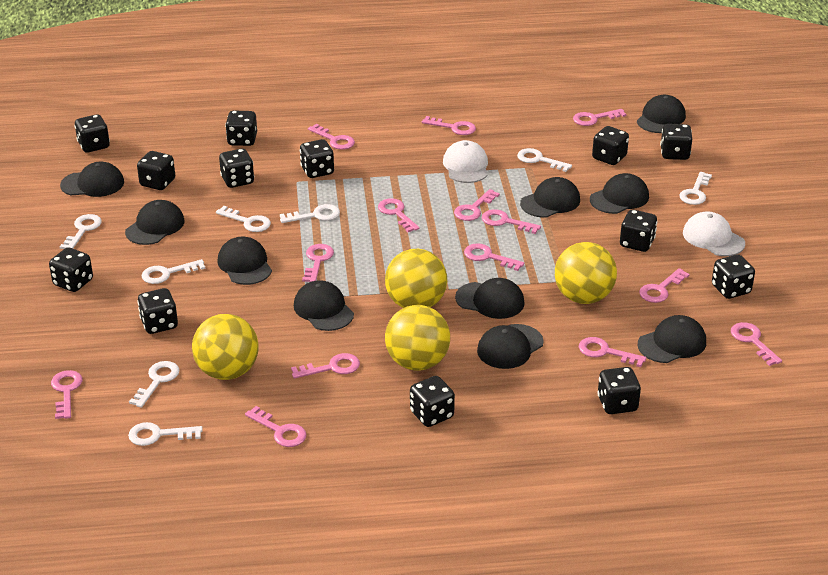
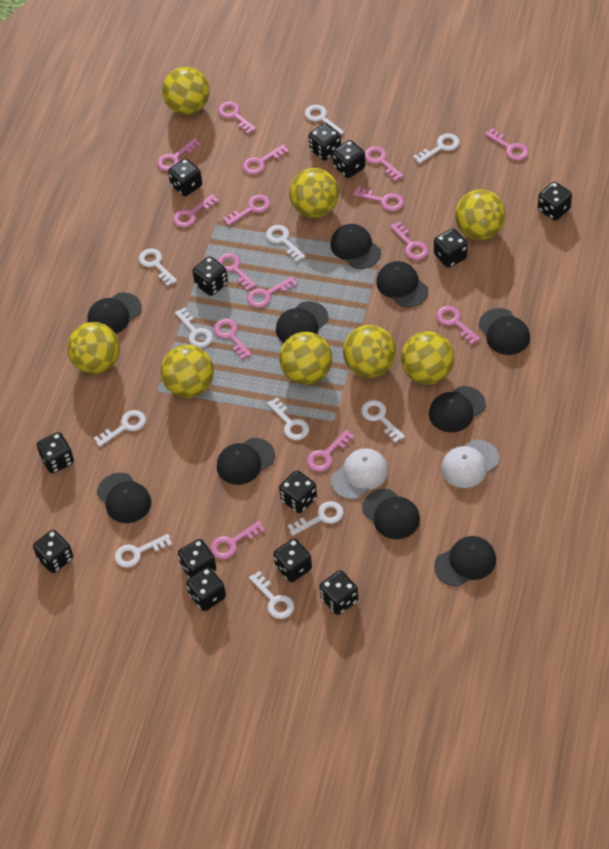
pink key: [51,370,83,419] [245,406,307,447] [291,353,360,379] [302,244,334,282] [308,124,355,150] [378,198,419,232] [422,116,476,135] [454,189,500,221] [464,243,524,271] [482,209,541,234] [573,109,626,126] [579,337,646,367] [639,268,690,303] [731,322,782,366] = 14 -> [157,138,201,171] [173,194,219,228] [210,521,266,559] [214,319,252,360] [217,253,257,291] [218,101,257,134] [223,195,271,226] [242,144,289,175] [247,276,298,308] [307,430,355,472] [353,187,404,211] [365,146,404,181] [390,222,429,260] [436,306,481,345] [485,128,529,161] = 15
white key: [60,214,102,249] [128,422,203,446] [129,361,180,408] [141,259,205,284] [216,206,271,232] [280,204,340,223] [517,148,572,172] [679,172,712,205] = 8 -> [94,410,146,447] [115,534,172,568] [139,249,177,287] [175,307,213,348] [249,571,294,619] [266,225,306,262] [267,398,309,440] [287,501,344,536] [305,105,344,135] [361,400,405,443] [413,133,460,164] = 11
yellow ball: [192,314,259,380] [385,249,447,308] [385,305,450,371] [555,242,617,304] = 4 -> [67,322,120,374] [161,345,214,398] [162,67,210,115] [279,332,332,385] [289,168,339,218] [343,325,396,378] [401,331,454,385] [455,189,506,240] = 8

